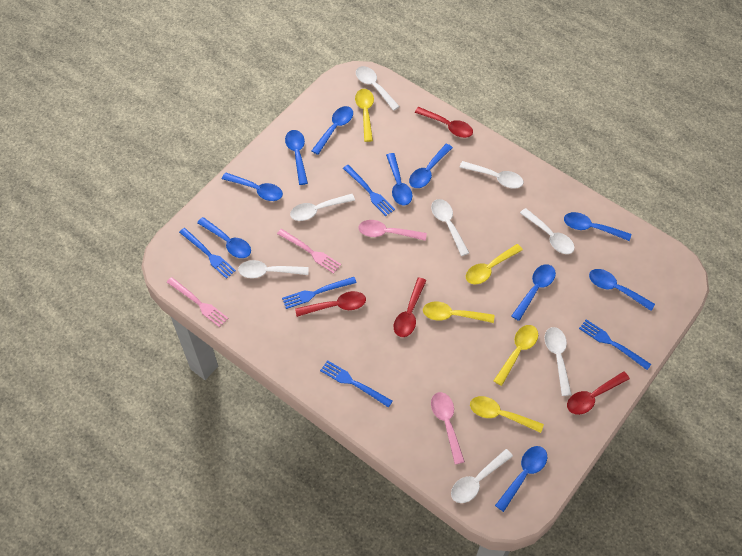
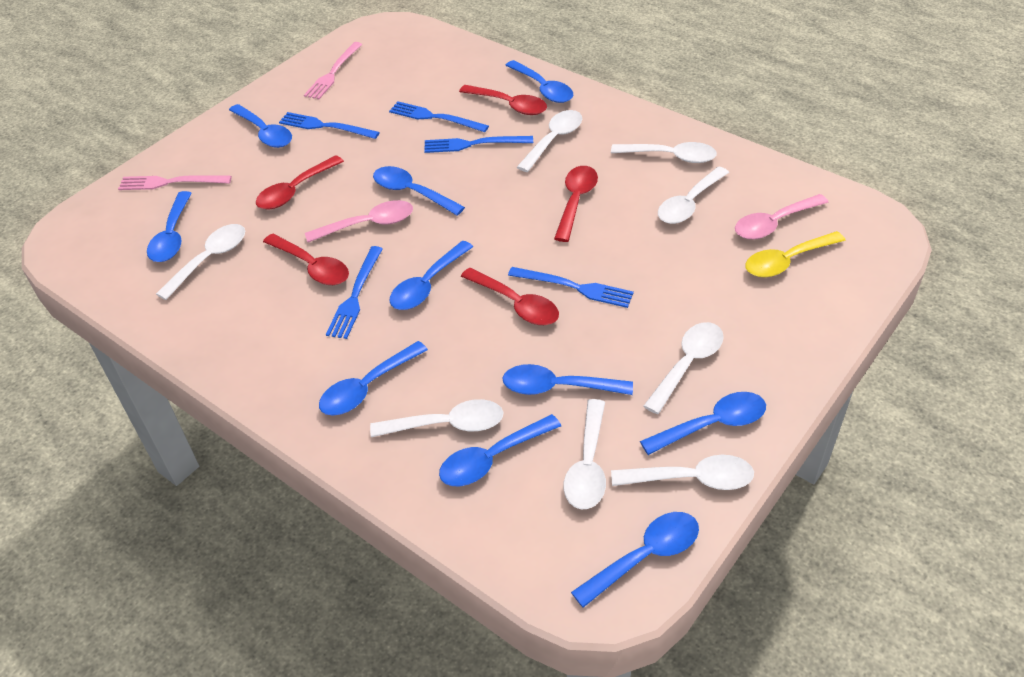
red spoon: [295,291,366,317] [394,277,427,337] [415,107,473,138] [567,371,630,415] = 4 -> [256,155,344,209] [263,234,349,285] [459,85,547,115] [461,268,559,325] [554,166,598,242] = 5
yellow spoon: [355,89,374,142] [423,302,494,323] [466,244,523,284] [470,396,544,433] [494,325,538,386] = 5 -> [745,231,846,277] = 1

